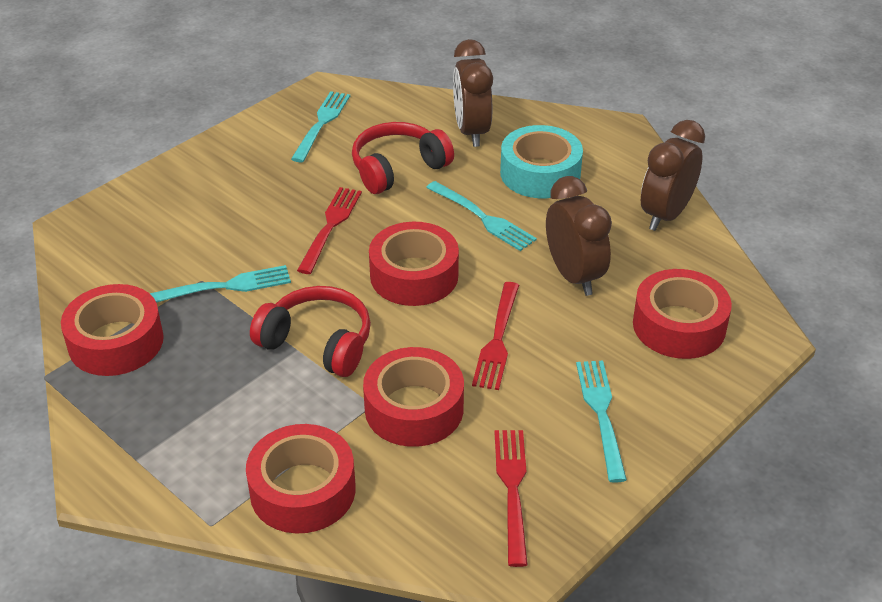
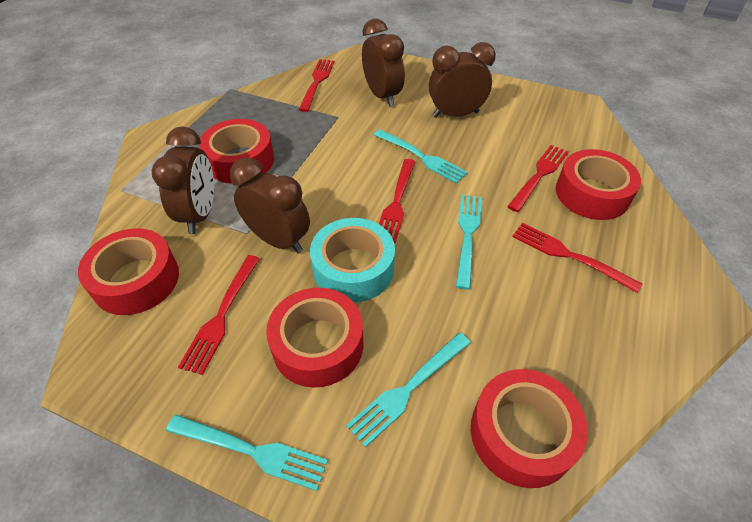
brown clock: [453,39,493,147] [546,176,612,296] [641,120,705,231] = 3 -> [151,126,214,234] [230,158,310,254] [362,19,405,107] [429,42,496,118] = 4
red fork: [297,187,362,274] [472,282,519,390] [494,430,528,567] = 3 -> [178,255,260,375] [299,59,335,112] [379,159,416,243] [507,145,568,212] [512,223,642,293] = 5
red headphones: [250,286,371,377] [352,122,454,194] = 2 -> none = 0

